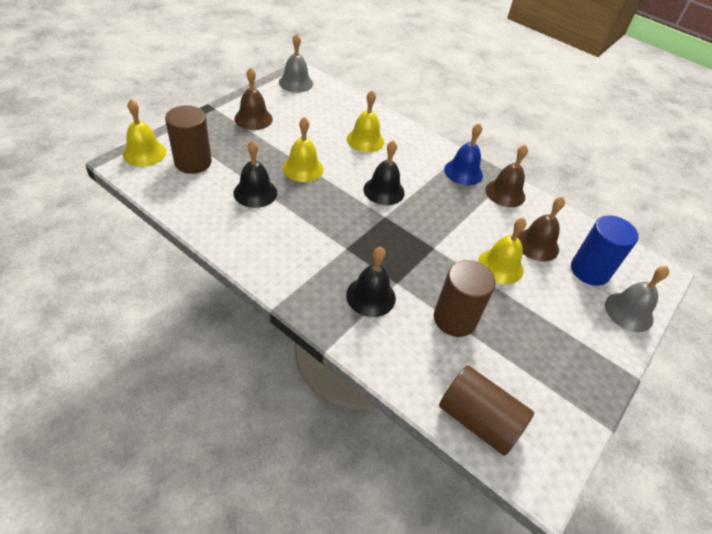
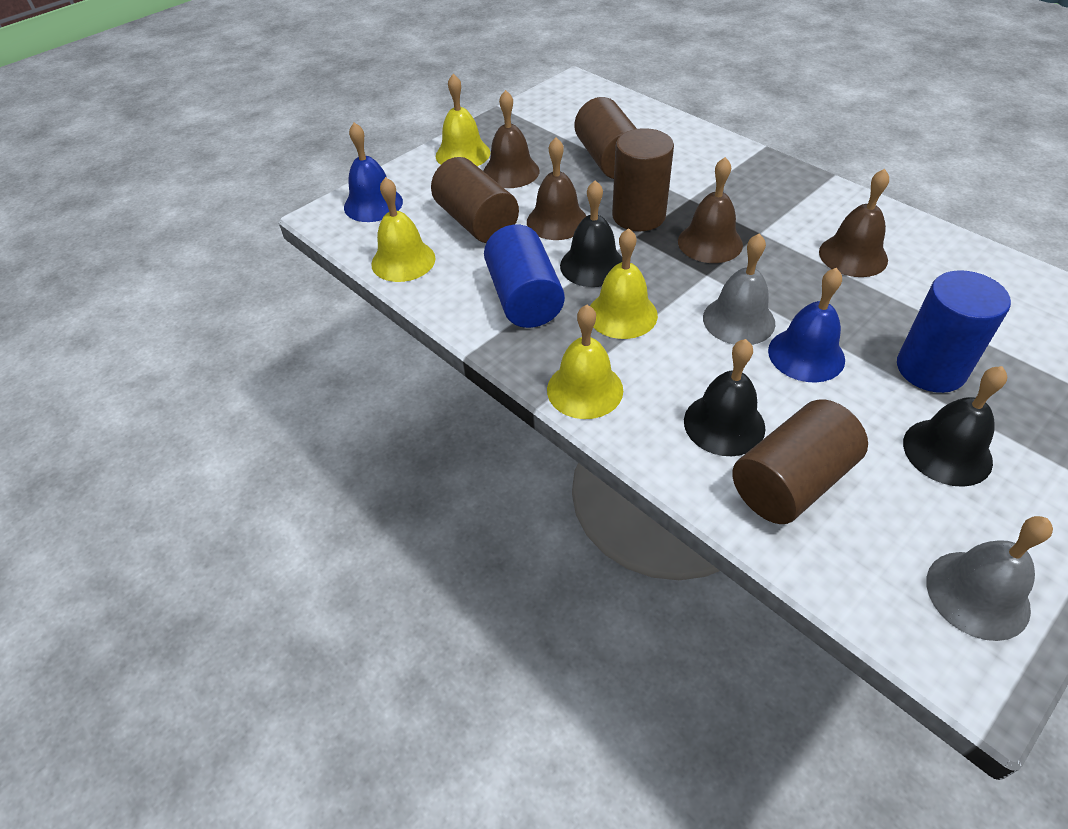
blue bell: [444,123,483,185] = 1 -> [344,122,403,222] [768,268,845,383] = 2
blue cylinder: [571,215,638,286] = 1 -> [484,225,565,328] [897,270,1011,393] = 2
brown bell: [234,67,273,130] [485,144,528,207] [518,196,565,262] = 3 -> [483,90,539,188] [527,137,586,240] [678,157,743,263] [819,169,889,277] = 4
brown cylinder: [165,105,212,174] [434,260,496,337] [439,365,534,456] = 3 -> [431,157,519,243] [575,97,637,179] [612,128,674,231] [732,399,868,524] = 4

